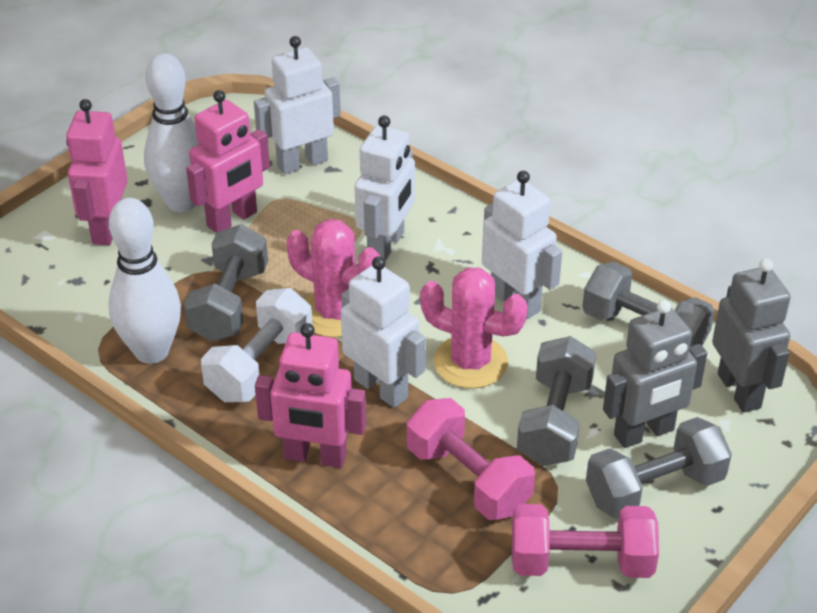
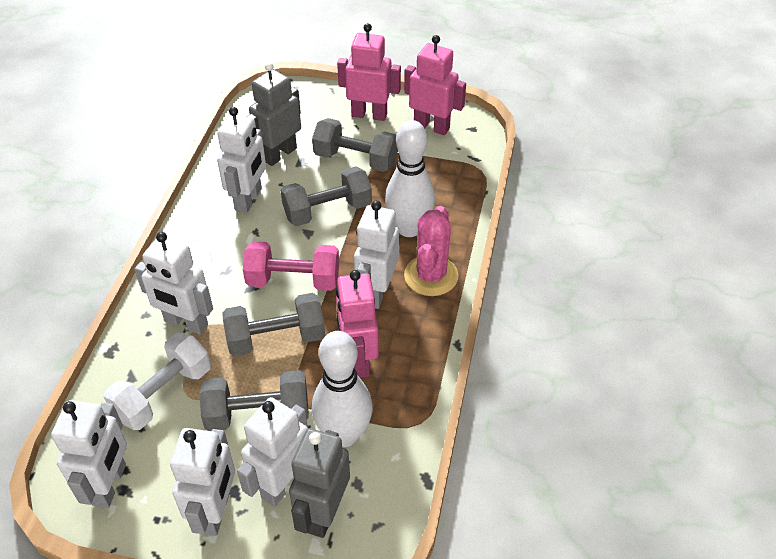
pink cactus: [287,219,381,338] [420,267,528,389] = 2 -> [404,206,458,296] = 1
pink dumbbell: [407,398,535,520] [512,504,659,578] = 2 -> [243,241,339,291] = 1
white robot: [254,36,341,174] [341,256,426,408] [355,115,415,261] [482,171,562,319] = 4 -> [51,400,127,508] [134,232,213,335] [170,428,235,536] [217,107,266,213] [237,397,308,507] [354,201,399,309] = 6

